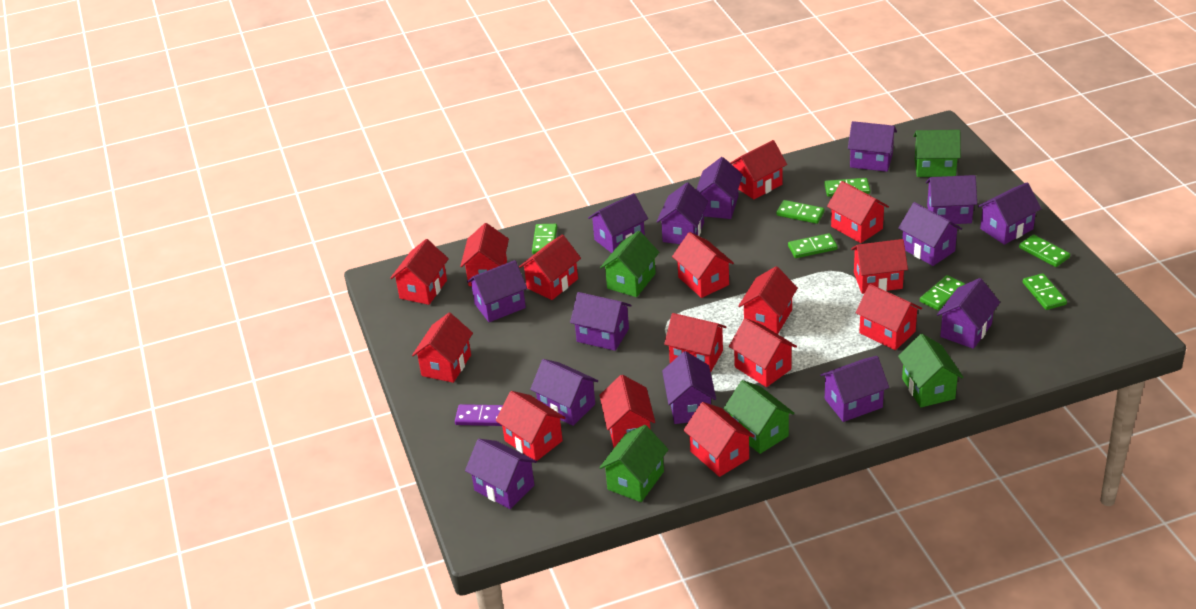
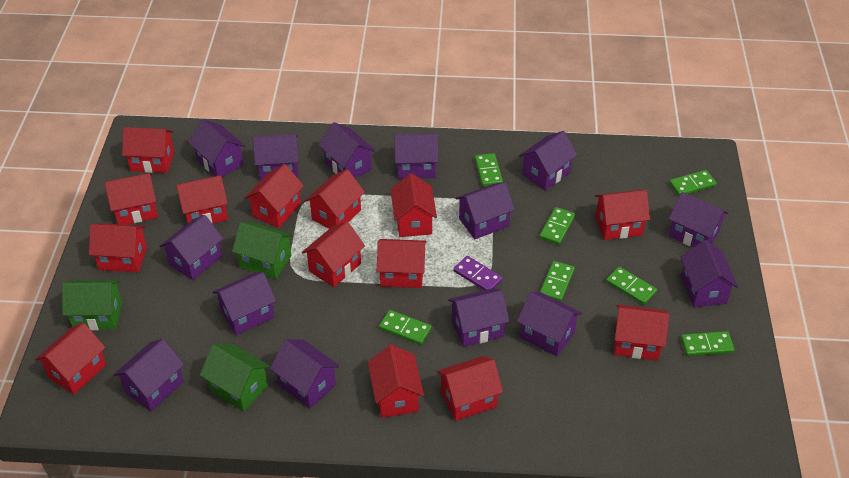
green house: [599,425,669,502] [600,231,659,297] [724,380,795,454] [898,334,964,407] [913,130,961,177] = 5 -> [62,280,122,330] [200,343,270,411] [232,222,293,279] = 3
red house: [390,239,449,305] [412,313,473,383] [460,223,509,286] [496,391,566,461] [519,234,581,300] [599,375,655,448] [664,313,727,372] [672,232,734,298] [683,402,755,477] [729,318,797,387] [730,140,787,199] [738,266,798,334] [827,181,889,243] [851,239,908,294] [855,284,922,350] = 15 -> [35,323,106,395] [89,223,147,272] [104,173,158,225] [122,127,174,173] [176,175,228,224] [245,164,304,228] [302,222,365,287] [305,169,365,229] [368,344,424,418] [377,239,426,288] [390,173,437,237] [437,356,503,421] [595,190,650,240] [614,305,670,361] = 14

